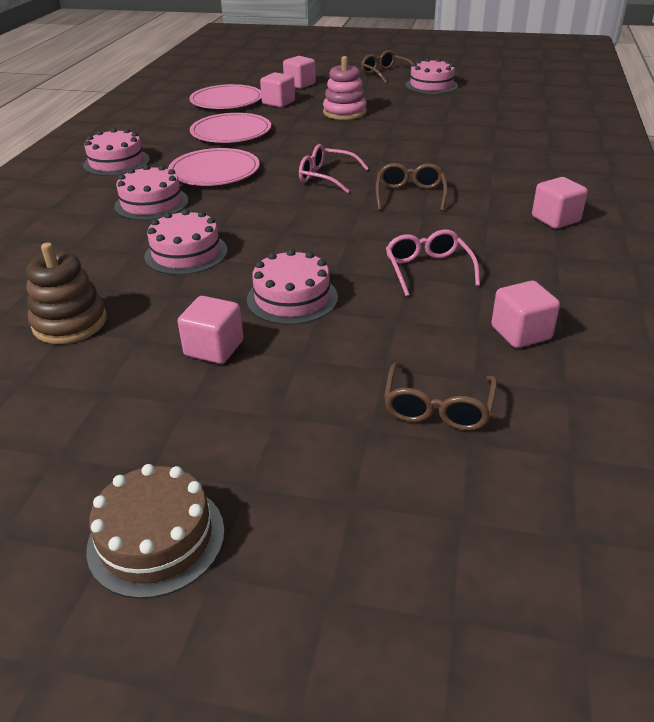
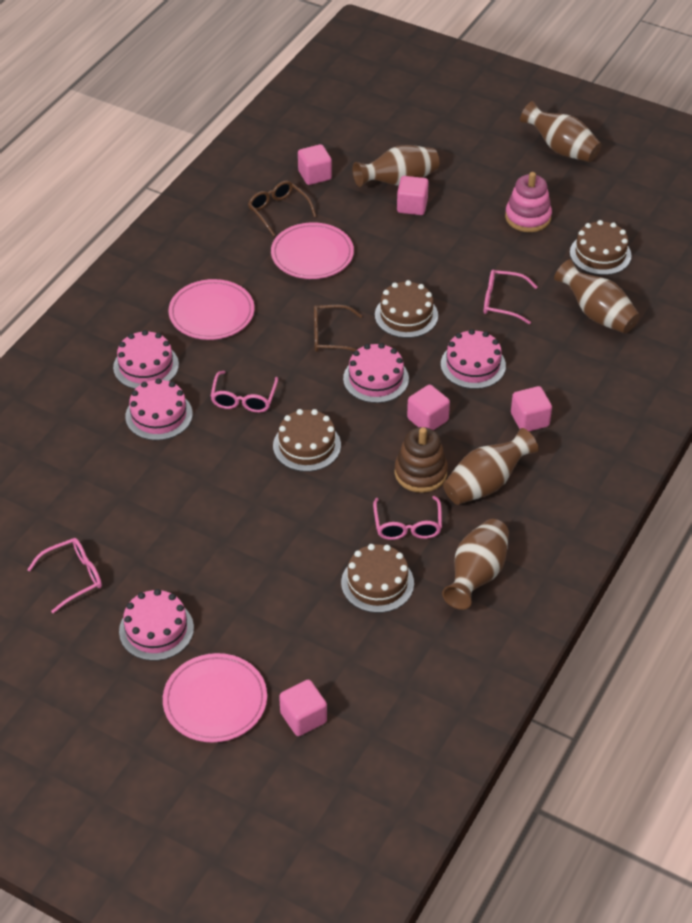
brown cake: [86,464,224,599] = 1 -> [273,409,341,472] [341,544,414,613] [375,280,438,338] [570,220,631,275] = 4
brown glasses: [361,50,413,84] [376,163,447,211] [384,363,497,431] = 3 -> [248,181,317,237] [314,305,362,352] = 2
brown vase: none = 0 -> [353,145,439,187] [442,519,509,610] [443,428,538,505] [520,101,601,162] [554,259,640,333] = 5
pink glasses: [299,144,369,193] [386,230,480,296] = 2 -> [27,538,102,613] [210,371,278,413] [373,496,442,540] [484,269,538,324] = 4

